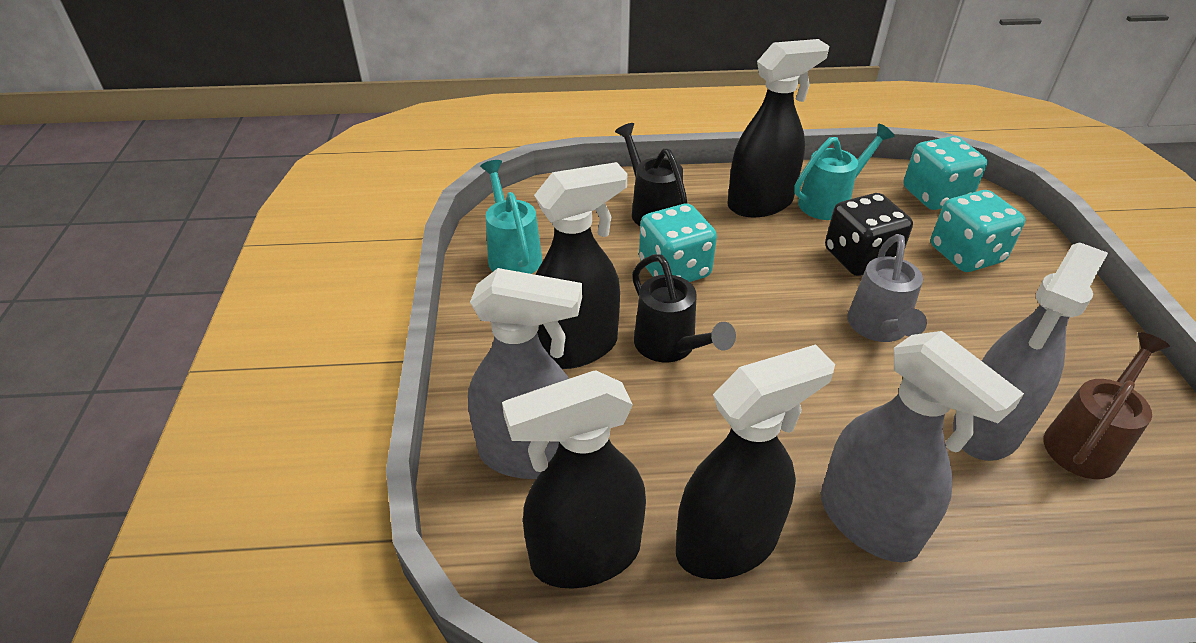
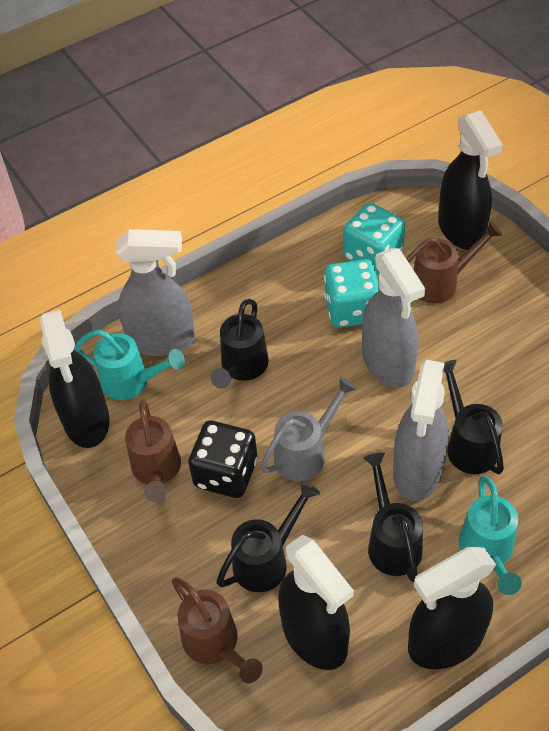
black watering can: [615,123,688,226] [632,254,736,362] = 2 -> [211,299,269,389] [216,481,320,592] [363,452,423,582] [443,360,504,474] = 4
brown watering can: [1043,332,1170,479] = 1 -> [125,399,181,502] [172,577,262,683] [406,221,502,303] = 3
turquoise dice: [639,203,717,282] [904,136,987,210] [930,190,1025,272] = 3 -> [324,259,380,328] [343,203,405,275] = 2

